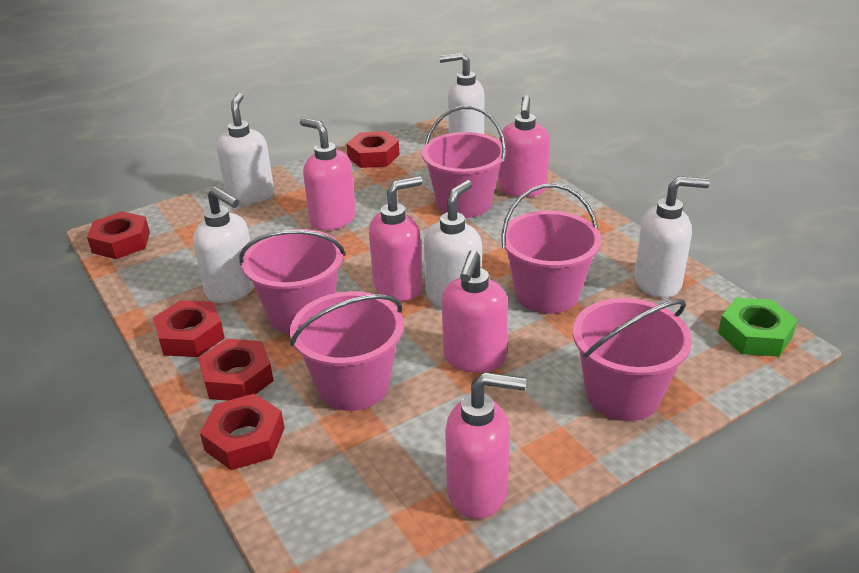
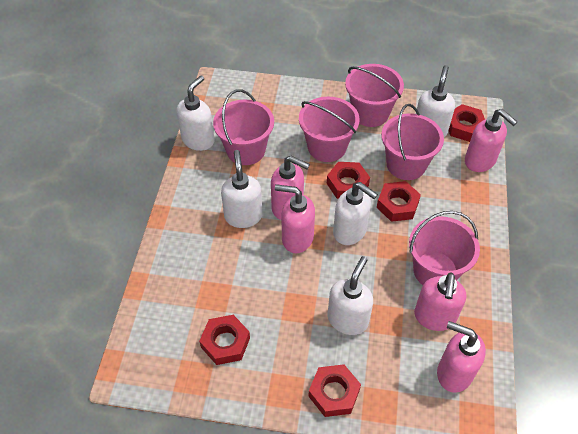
green nut: [718,298,797,357] = 1 -> none = 0

